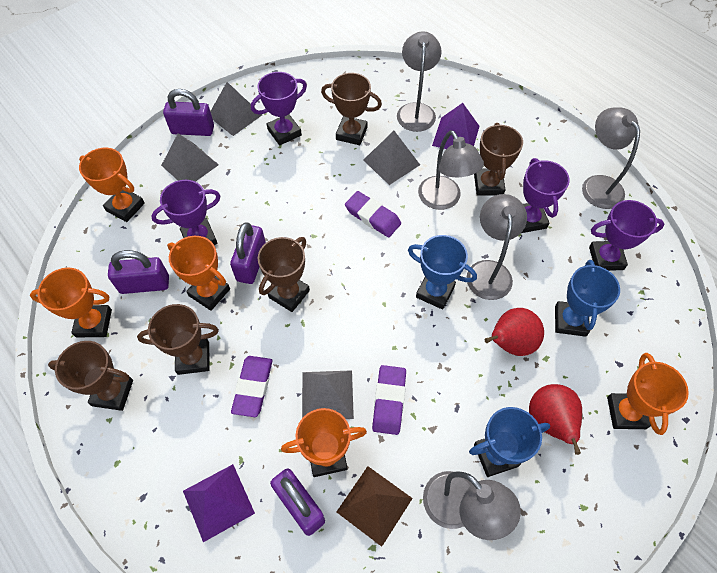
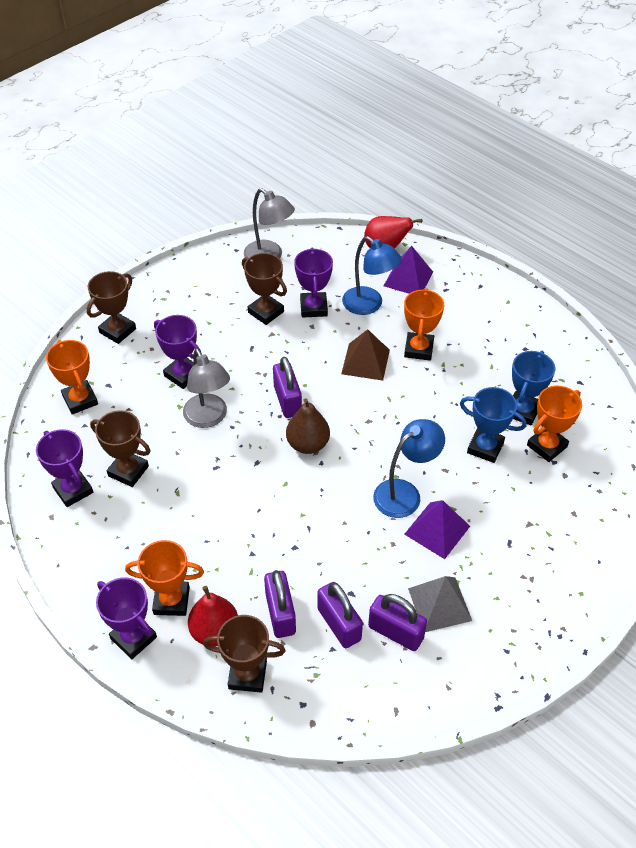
blue lamp: none = 0 -> [342,236,402,315] [373,419,445,518] = 2
blue trophy: [408,235,477,310] [469,407,550,477] [555,260,620,337] = 3 -> [460,387,527,463] [512,351,555,426] = 2
brown pear: none = 0 -> [286,398,330,454] = 1
brown trophy: [48,341,133,411] [137,304,219,375] [258,237,310,312] [321,73,382,145] [474,123,523,196] = 5 -> [87,271,136,344] [90,410,151,487] [203,615,286,693] [242,253,287,325] = 4
grey lamp: [397,31,442,132] [418,130,484,210] [423,471,521,540] [466,194,527,300] [582,107,640,209] = 5 -> [183,348,230,428] [244,188,295,258] = 2
grey pyramid: [161,133,219,182] [210,82,262,136] [302,370,354,419] [364,131,420,185] = 4 -> [408,576,472,632] = 1
orange trophy: [30,268,112,337] [79,148,145,222] [167,236,230,311] [281,408,367,477] [607,353,689,435] = 5 -> [46,340,98,414] [125,540,204,616] [404,288,444,361] [527,386,582,462] = 4
purple eraser: [231,356,272,417] [345,191,401,237] [372,365,406,435] = 3 -> none = 0

